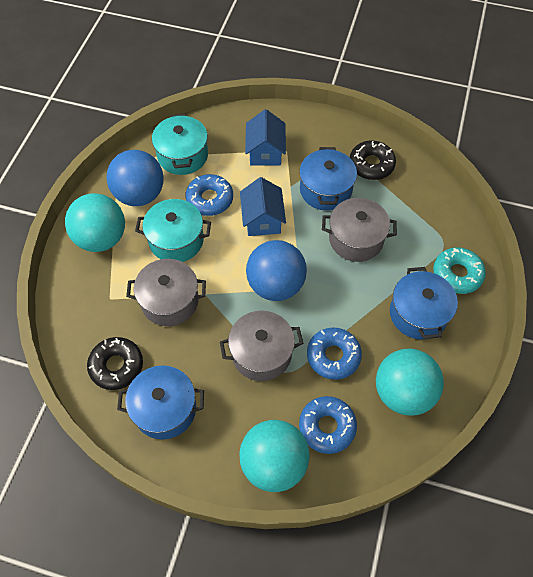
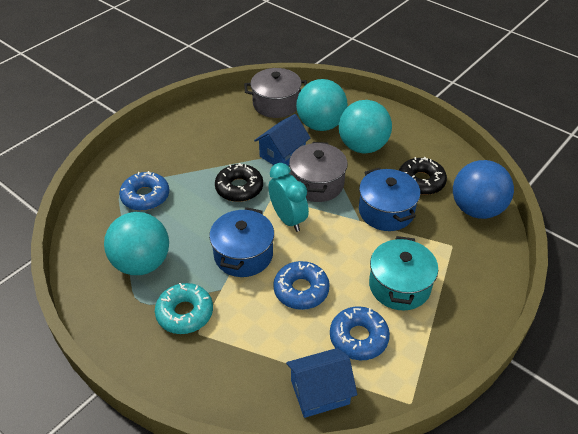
blue ball: [106,150,164,206] [246,240,307,301] = 2 -> [453,160,514,219] = 1
blue pot: [117,365,204,440] [299,147,357,211] [390,267,458,339] = 3 -> [209,207,274,277] [359,168,421,231] = 2
grey pot: [126,259,206,326] [220,310,304,381] [322,198,397,262] = 3 -> [244,68,307,118] [289,142,348,202] = 2
turquoise clock: none = 0 -> [269,163,309,232] = 1
turquoise pot: [135,199,211,262] [152,113,208,175] = 2 -> [369,236,438,310] = 1

